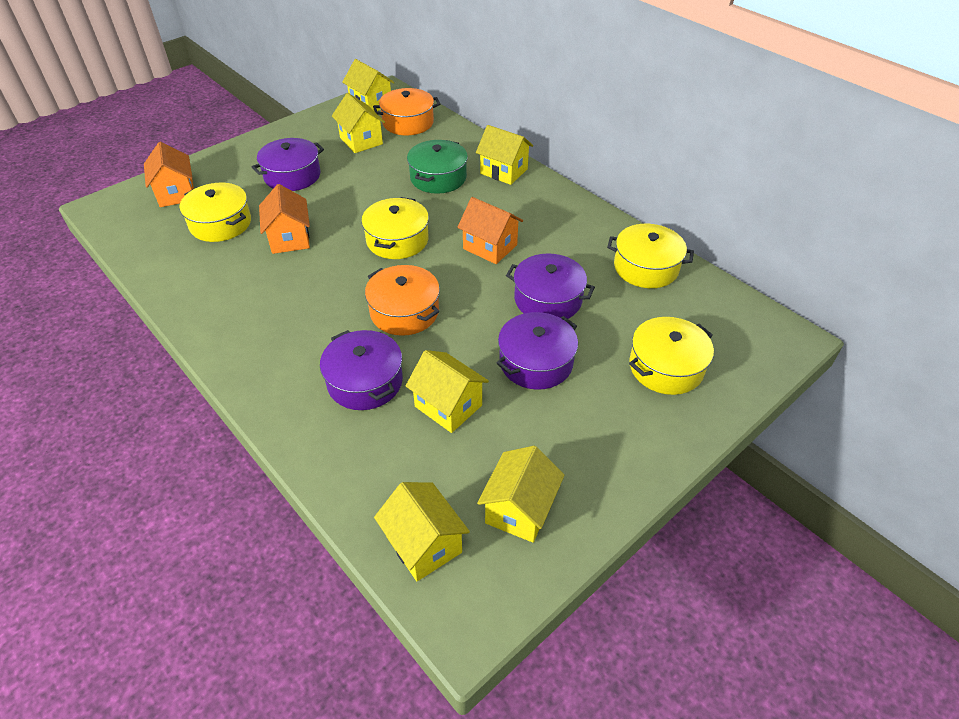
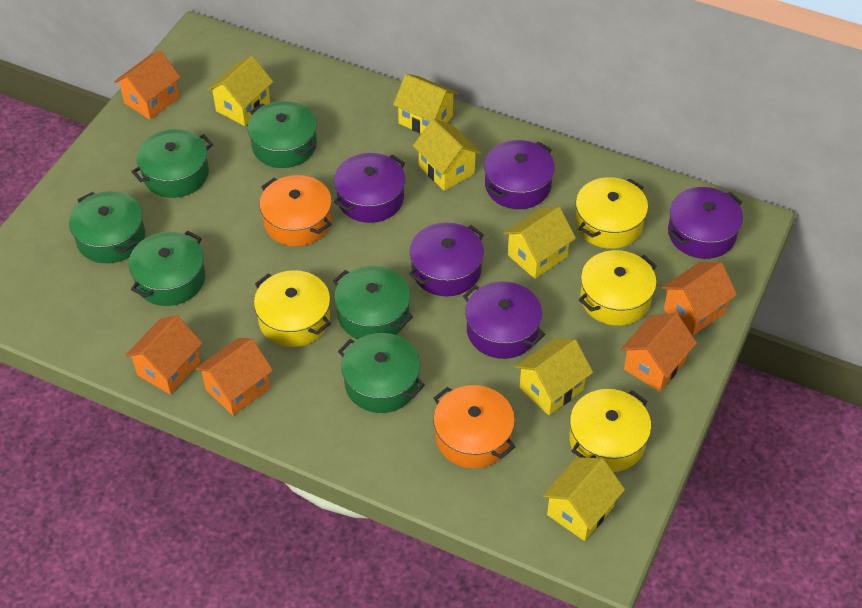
green pot: [407,140,468,194] = 1 -> [69,191,145,263] [129,231,205,306] [131,129,213,198] [248,101,317,168] [333,266,413,339] [338,333,425,413] = 6
orange house: [144,142,194,207] [259,184,310,254] [457,197,523,264] = 3 -> [114,51,181,120] [125,315,203,395] [195,338,273,416] [621,313,697,392] [662,262,737,335] = 5
purple pot: [252,138,324,191] [320,330,403,410] [497,312,578,390] [506,253,595,319] = 4 -> [334,153,405,223] [409,222,484,296] [463,282,545,359] [484,140,555,209] [668,187,743,259] = 5

